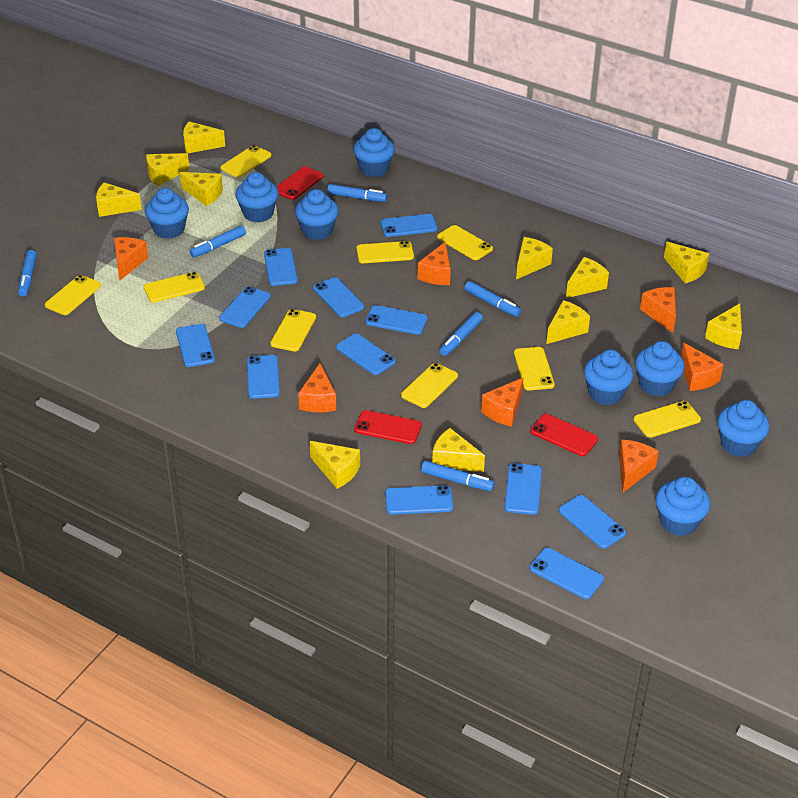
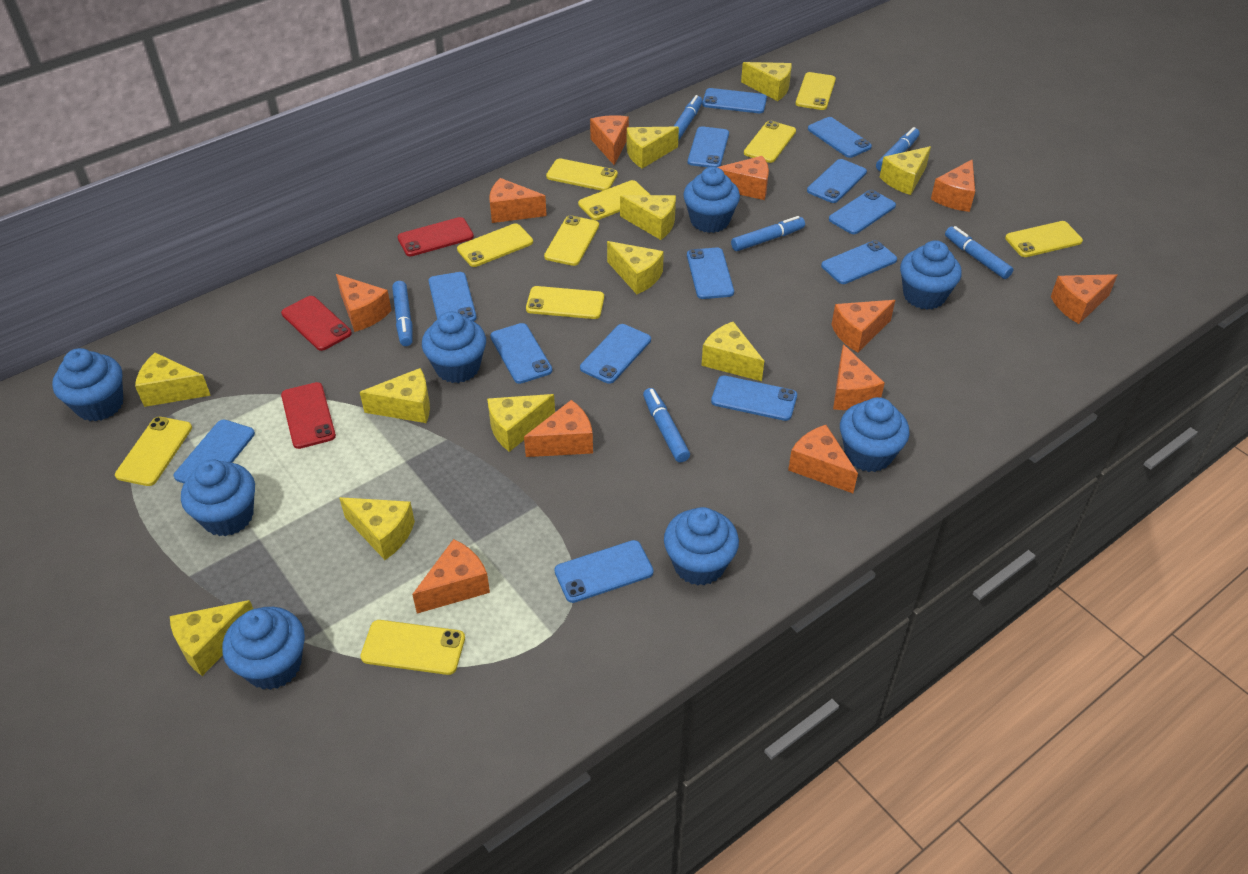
blue phone: [176,324,215,367] [219,286,271,328] [247,355,280,399] [264,248,298,286] [313,277,364,317] [336,333,396,375] [365,305,428,335] [380,214,437,237] [385,485,453,514] [505,463,542,515] [530,548,604,599] [559,495,626,549] = 12 -> [174,420,255,483] [428,272,477,322] [490,323,552,384] [554,540,653,603] [580,324,651,384] [687,247,734,299] [688,126,729,167] [702,88,767,113] [711,375,797,421] [807,159,867,203] [808,117,872,158] [821,240,897,284] [829,190,896,234] = 13
orange cheese: [114,237,148,280] [298,363,336,412] [417,242,451,285] [481,378,523,427] [619,440,659,493] [640,287,676,333] [681,342,724,391] = 7 -> [336,274,392,332] [412,539,490,614] [489,178,547,223] [524,400,593,457] [590,115,629,165] [718,156,769,200] [788,425,858,493] [831,300,895,352] [833,344,885,410] [931,159,975,212] [1051,274,1117,324] = 11
yellow phone: [45,275,101,315] [144,272,205,303] [221,145,271,177] [270,309,316,351] [356,241,414,263] [401,363,458,408] [437,225,493,260] [514,347,555,391] [634,401,701,438] = 9 -> [115,417,192,486] [360,620,465,675] [457,223,533,267] [526,286,604,319] [544,215,599,266] [546,158,618,191] [578,180,650,220] [744,121,796,163] [796,72,836,110] [1005,221,1083,257] = 10

